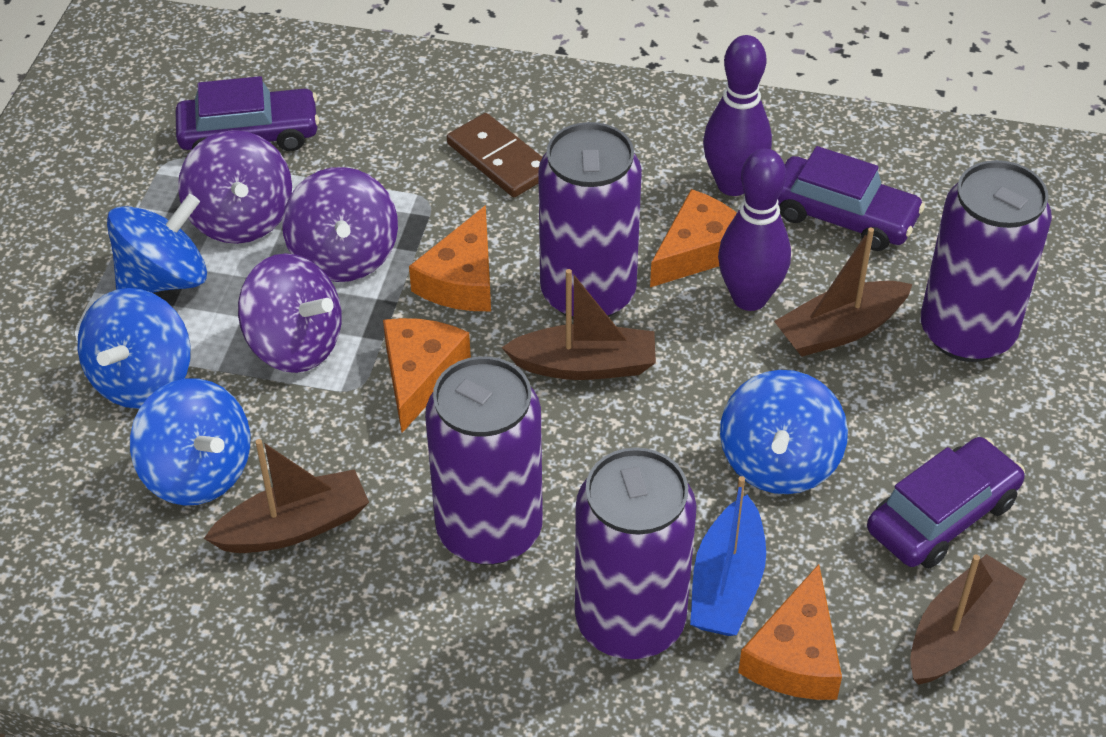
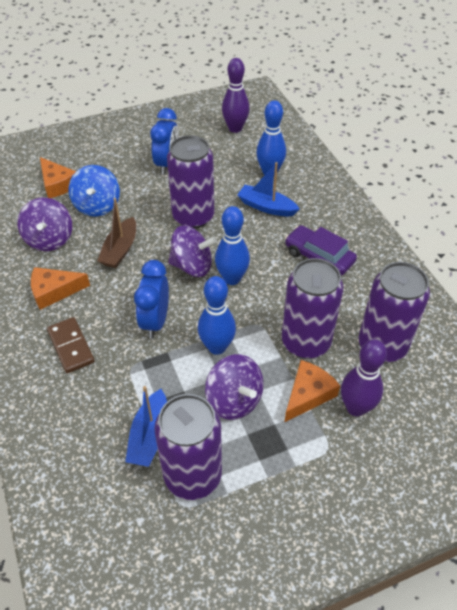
blue boat: [690,476,766,636] = 1 -> [125,386,167,467] [237,162,300,216] = 2
blue bowling pin: none = 0 -> [198,276,236,355] [215,206,250,285] [256,100,286,175] = 3
blue clock: none = 0 -> [134,260,169,338] [150,108,179,174] = 2
blue spinning top: [78,288,191,409] [107,194,207,293] [130,378,250,505] [720,370,848,494] = 4 -> [68,165,120,217] = 1
brown boat: [204,439,369,553] [501,269,656,380] [774,228,913,357] [910,554,1026,685] = 4 -> [97,198,136,268] = 1
orange cheese: [383,318,471,433] [409,205,491,311] [650,189,737,287] [738,564,842,700] = 4 -> [31,267,90,310] [40,157,76,198] [284,360,340,422] = 3
purple car: [175,76,319,151] [778,146,925,251] [867,437,1025,569] = 3 -> [285,225,357,275] = 1

